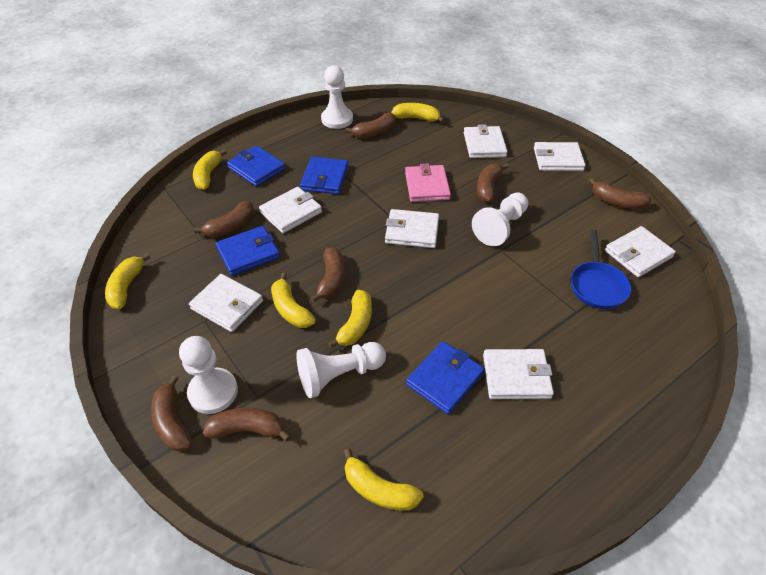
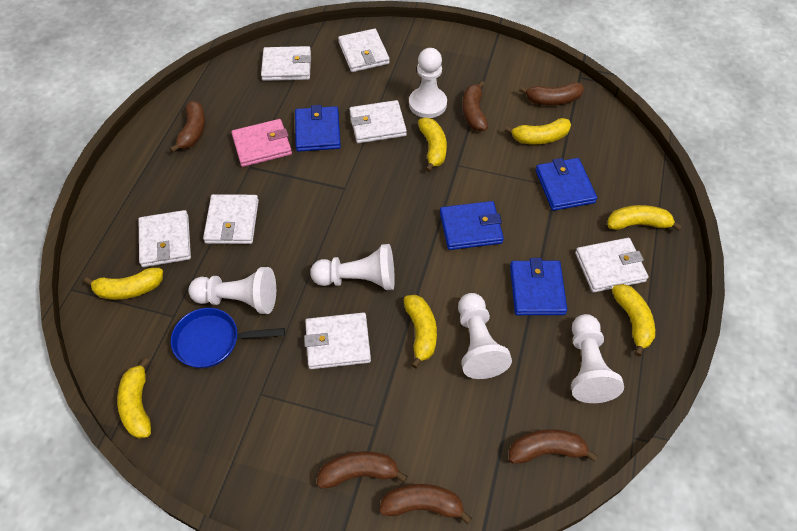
brown banana: [151,375,192,452] [194,201,254,237] [203,408,291,441] [310,247,345,302] [345,113,395,138] [477,163,509,202] [589,178,652,209] = 7 -> [170,101,205,153] [317,451,408,488] [379,484,472,524] [462,81,488,131] [509,429,598,464] [519,82,584,105] = 6
white pawn: [179,336,238,414] [296,342,386,398] [321,65,353,129] [472,192,528,246] = 4 -> [188,267,276,314] [310,244,395,290] [409,48,447,118] [458,293,512,379] [571,314,624,403] = 5
yellow banana: [105,253,150,309] [193,149,227,190] [271,273,316,328] [328,290,372,348] [343,448,424,511] [391,103,445,122] = 6 -> [84,268,163,300] [117,358,151,439] [404,295,437,368] [418,118,447,172] [505,118,571,144] [607,205,682,231] [612,284,655,357] = 7

